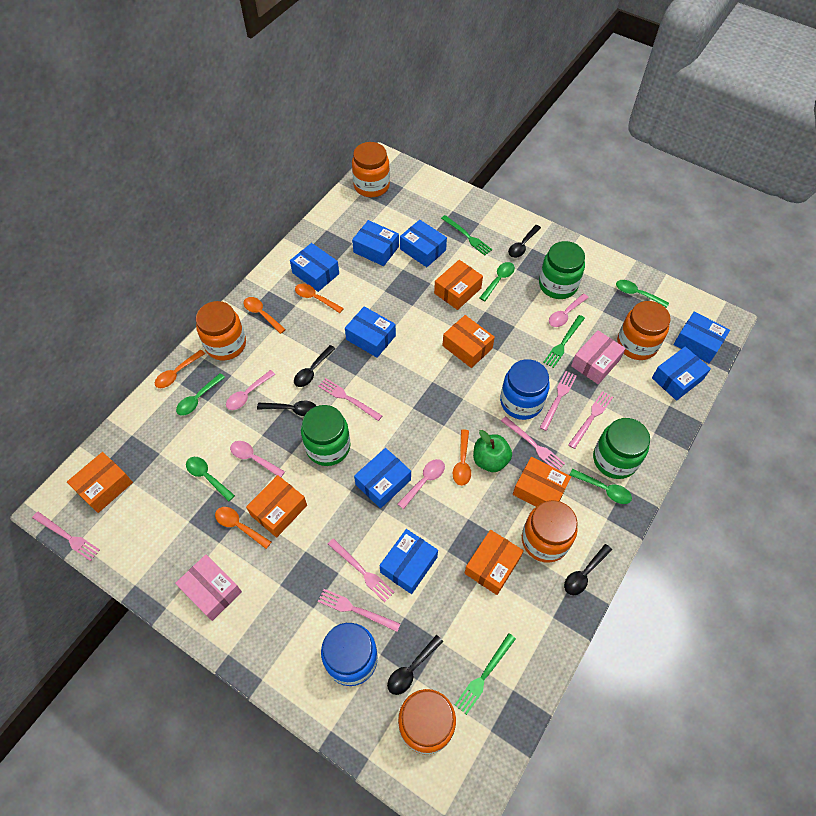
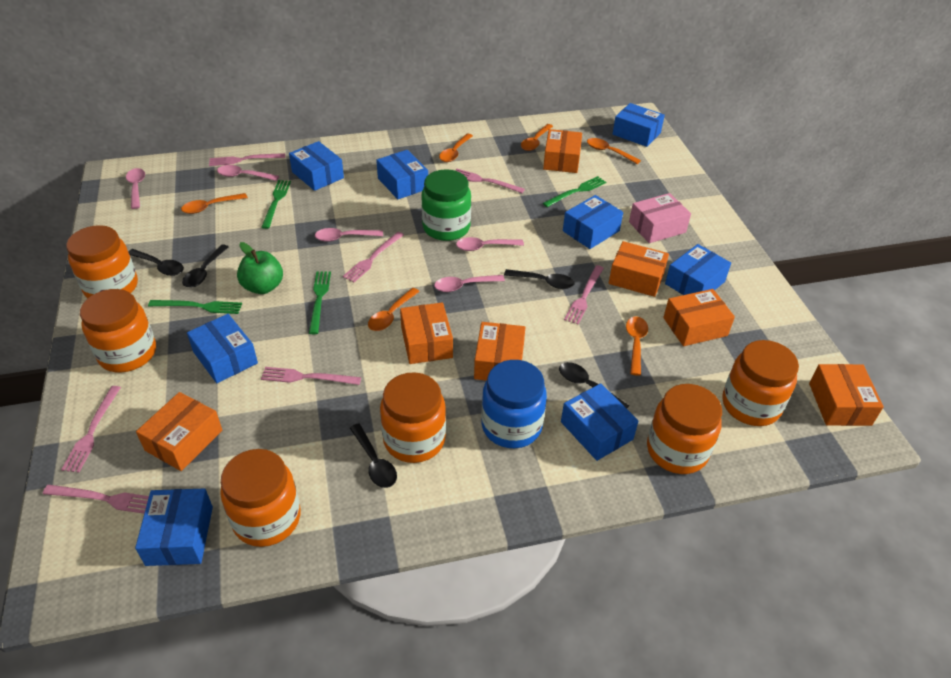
blue jar: [321,623,378,686] [500,359,550,420] = 2 -> [481,360,547,448] = 1
green fork: [441,215,492,256] [455,633,516,715] [543,315,585,368] = 3 -> [148,300,242,314] [261,180,291,229] [309,271,331,334] [543,176,606,207] = 4
green jar: [301,405,351,466] [539,241,585,299] [593,418,650,479] = 3 -> [421,169,471,241] = 1
green spoon: [176,373,225,416] [186,457,235,502] [480,262,515,301] [569,469,632,504] [616,280,669,308] = 5 -> none = 0
orange box: [67,452,133,513] [246,475,307,538] [434,260,483,310] [443,315,495,368] [464,530,524,595] [513,457,571,507] = 6 -> [136,392,222,471] [400,302,453,364] [474,322,526,381] [543,129,582,173] [609,241,669,297] [663,289,735,346] [809,364,884,426] = 7
orange jar: [196,301,246,360] [352,142,390,197] [398,689,456,755] [522,500,578,563] [617,301,671,360] = 5 -> [66,225,138,298] [80,289,156,372] [220,449,301,547] [380,372,446,463] [647,384,722,474] [722,340,799,426] = 6
orange spoon: [155,350,205,388] [215,507,271,549] [243,297,286,334] [295,284,344,313] [453,430,471,486] = 5 -> [181,193,248,214] [368,288,420,331] [439,134,473,162] [521,124,553,151] [587,138,641,164] [626,317,648,376] = 6
pink box: [175,555,242,621] [571,330,626,384] = 2 -> [629,193,691,243] = 1
pink spoon: [226,370,275,410] [230,441,285,477] [398,459,445,509] [549,294,589,327] = 4 -> [126,168,145,209] [217,165,279,181] [315,228,383,242] [434,275,505,292] [456,237,524,251] = 5

